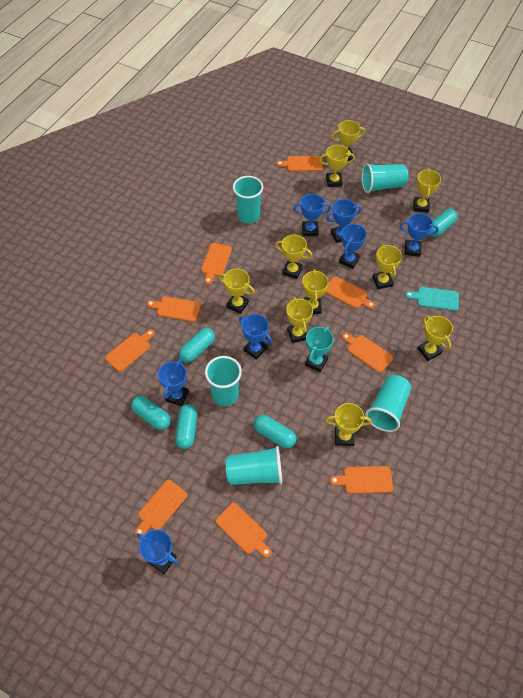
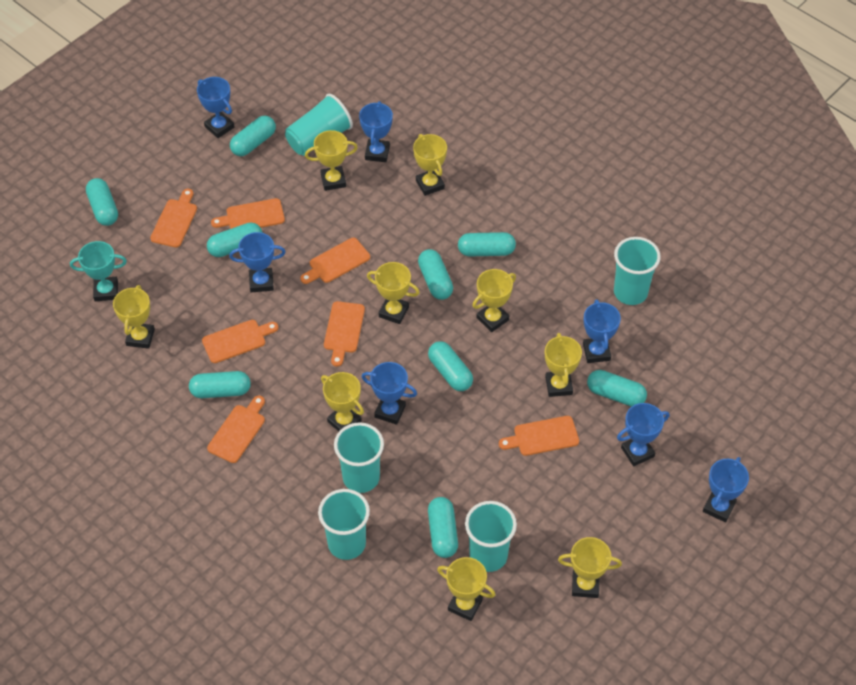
orange cutting board: [105,329,155,372] [134,480,187,537] [147,296,201,322] [201,243,232,285] [216,503,272,558] [276,156,323,171] [325,276,375,309] [330,466,393,494] [342,333,393,373] = 9 -> [150,189,197,247] [202,320,278,363] [207,396,265,463] [211,198,285,229] [300,238,370,284] [324,301,365,366] [499,416,579,456] = 7
turquoise capsule: [131,396,171,430] [175,404,197,449] [179,328,215,363] [253,415,296,448] [430,209,458,237] = 5 -> [86,178,118,226] [189,371,251,398] [207,223,262,257] [230,116,276,156] [418,249,453,300] [428,341,473,391] [428,497,458,558] [458,232,516,256] [587,370,647,407] = 9
turquoise cutting board: [405,287,459,311] = 1 -> none = 0
yellow trophy: [219,269,255,314] [275,235,313,279] [286,297,313,343] [302,269,329,314] [319,145,355,187] [325,403,372,446] [331,120,365,161] [372,244,402,289] [414,169,441,212] [417,315,453,361] = 10 -> [113,285,155,349] [305,130,358,191] [321,372,364,431] [367,262,420,324] [413,134,447,196] [437,557,495,621] [472,269,516,332] [545,333,582,397] [558,537,622,598] = 9

